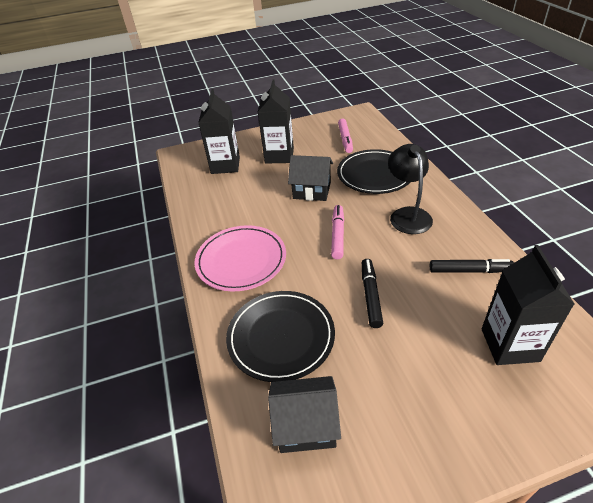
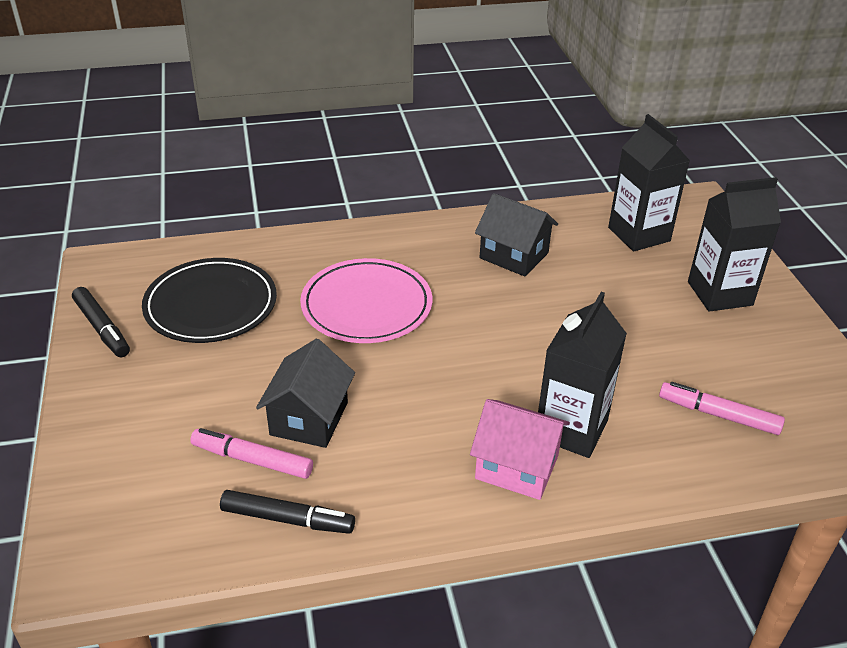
black lamp: [388,144,433,234] = 1 -> none = 0
black plate: [226,291,335,382] [337,149,410,194] = 2 -> [142,258,277,343] = 1
pink house: none = 0 -> [470,399,570,500] = 1

